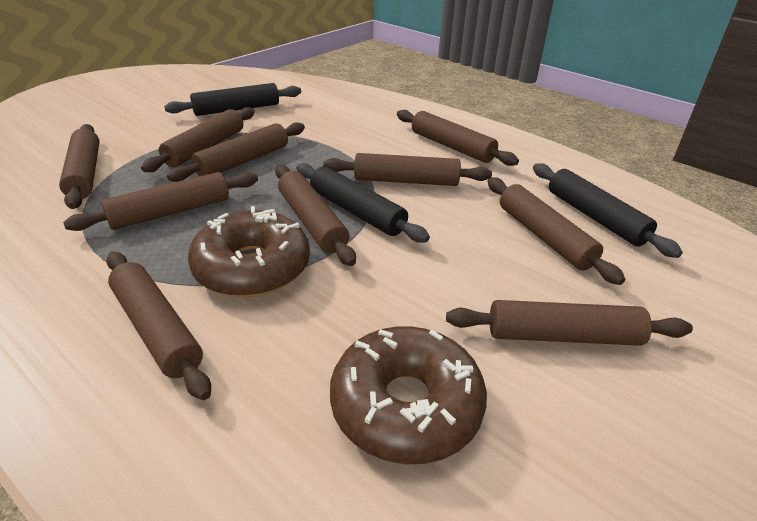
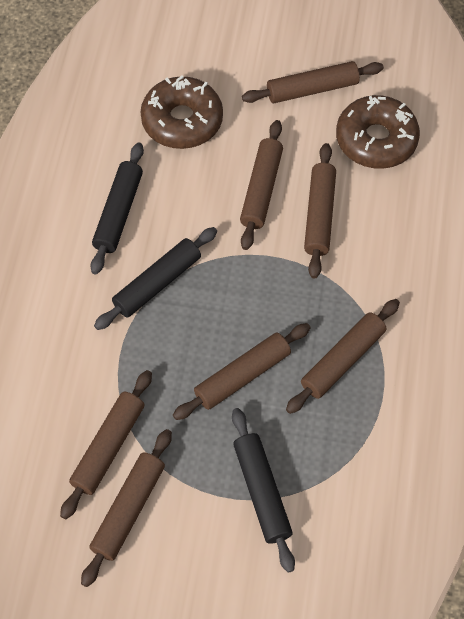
brown rolling pin: [59,124,99,209] [63,172,258,231] [106,252,211,400] [141,107,255,172] [167,122,305,182] [275,165,356,266] [323,153,492,186] [397,110,519,166] [446,300,693,346] [487,177,625,285] = 10 -> [60,370,152,519] [81,429,172,587] [173,323,311,420] [240,120,283,250] [242,61,384,103] [286,299,400,414] [304,143,336,279] = 7

